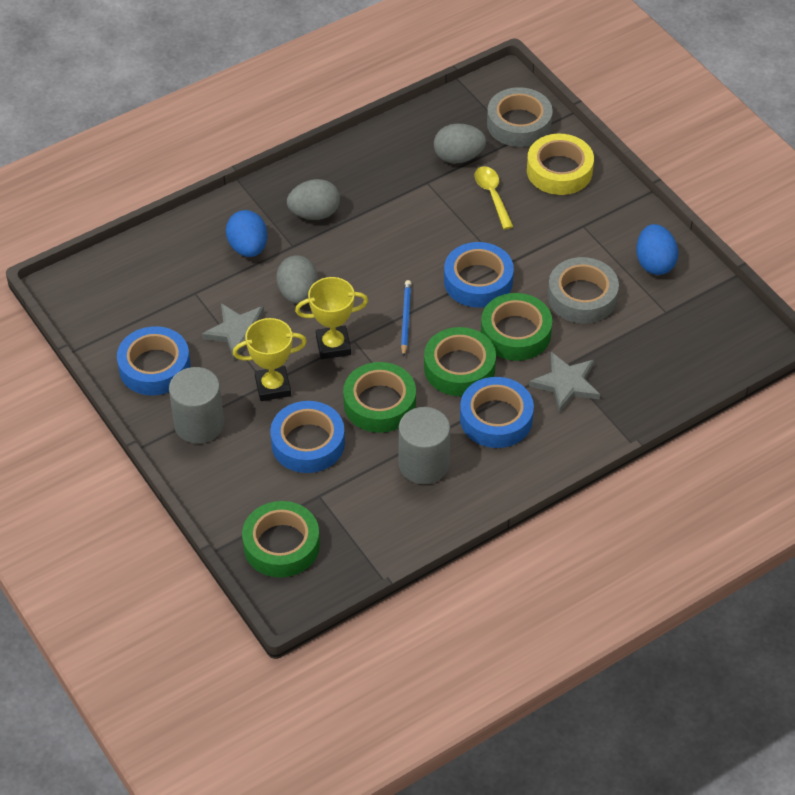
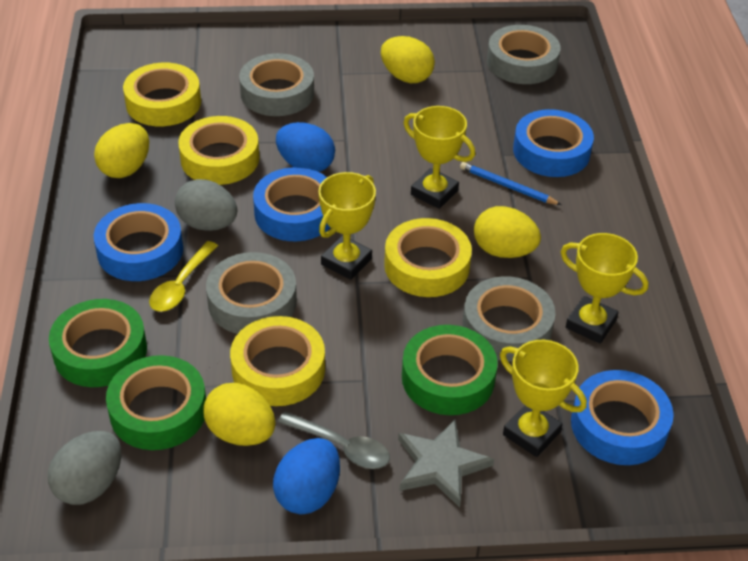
green tape: [242,501,320,578] [343,362,416,433] [424,327,496,396] [481,293,552,361] = 4 -> [49,299,147,387] [106,355,206,450] [402,325,498,415] = 3
grey cylinder: [169,367,224,444] [399,407,450,484] = 2 -> none = 0
grey egg: [276,255,318,304] [287,179,340,220] [434,123,486,163] = 3 -> [48,431,121,505] [175,179,237,231] = 2
grey spoon: none = 0 -> [278,411,390,469] = 1
grey star: [202,303,264,361] [529,352,600,413] = 2 -> [398,419,494,508] = 1
grey tape: [487,87,553,147] [548,257,619,324] = 2 -> [206,252,297,334] [239,53,314,116] [462,276,555,361] [487,25,561,84] = 4
yellow egg: none = 0 -> [94,123,149,178] [203,383,276,446] [381,36,435,83] [474,206,541,258] = 4
yellow tape: [527,134,594,195] = 1 -> [123,63,201,126] [178,116,259,185] [230,316,325,406] [384,218,472,297] = 4
yellow trophy: [233,318,307,401] [295,277,368,359] = 2 -> [318,172,376,280] [404,106,475,209] [500,340,587,457] [561,233,648,344] = 4

